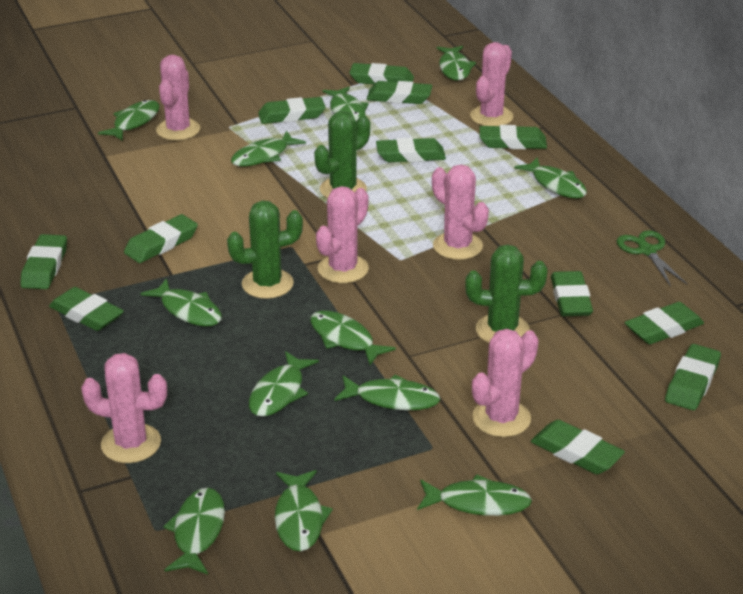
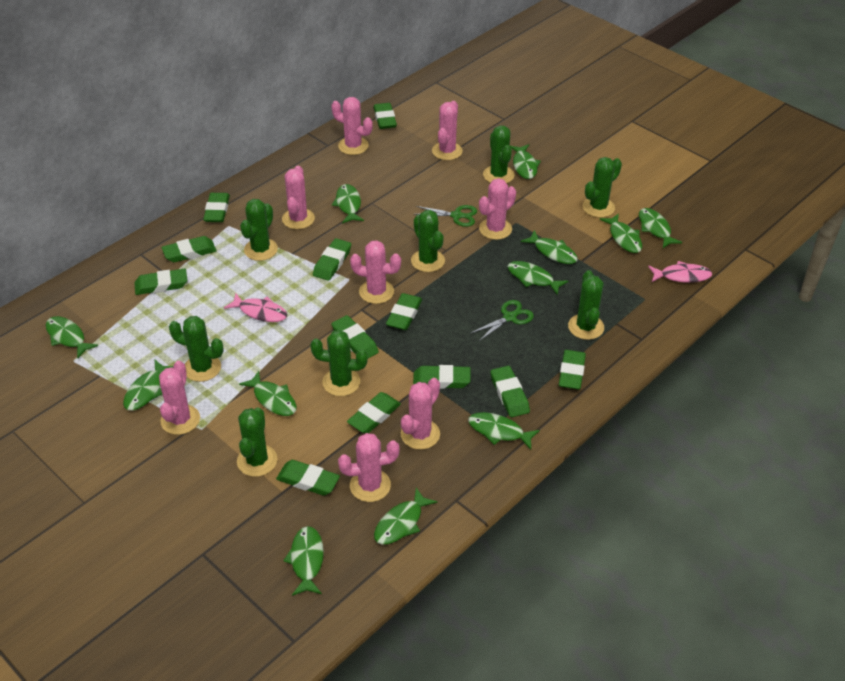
green cactus: [227,201,303,299] [314,111,370,198] [465,245,547,343] = 3 -> [169,316,224,382] [237,408,277,477] [240,199,278,261] [310,330,368,396] [411,210,445,272] [483,125,514,183] [568,270,604,340] [583,157,622,218] = 8
green scissors: [617,230,687,287] = 1 -> [414,205,477,227] [470,300,534,342] = 2
pink cactus: [81,353,167,463] [156,55,200,141] [316,186,369,283] [432,164,489,260] [470,42,513,126] [472,329,539,437] = 6 -> [159,361,200,435] [282,166,315,229] [331,97,373,155] [338,433,400,502] [350,240,401,304] [401,378,440,450] [432,101,463,160] [479,178,516,240] = 8
pink fish: none = 0 -> [224,293,287,322] [648,261,712,283] = 2

